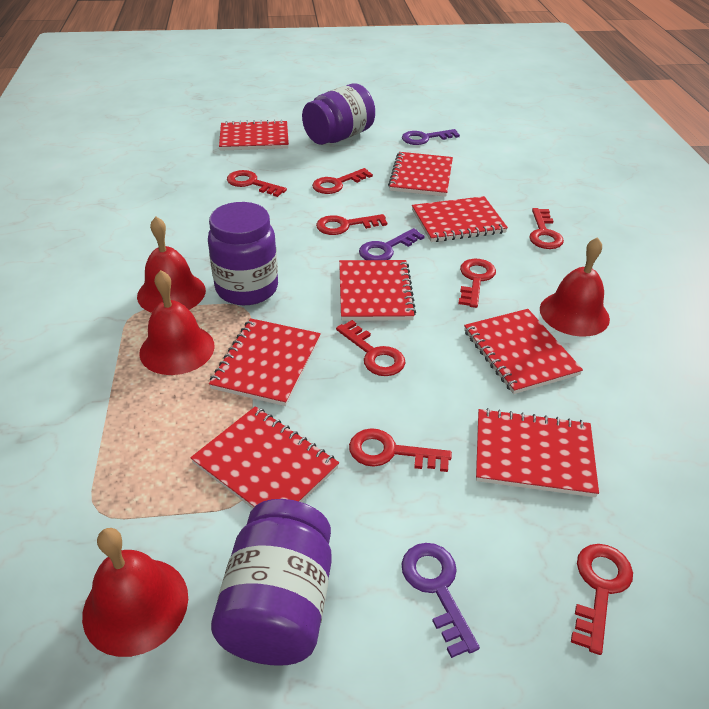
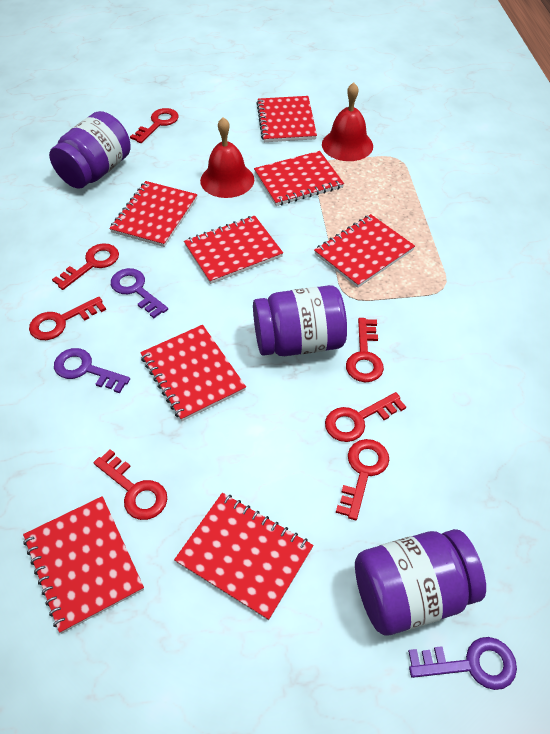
red bell: [82,528,188,657] [137,217,206,313] [139,270,214,375] [540,237,610,337] = 4 -> [200,117,254,198] [322,82,373,161] = 2
red key: [227,170,287,197] [312,168,373,194] [316,214,387,235] [336,320,405,376] [349,428,452,472] [458,259,496,308] [529,208,564,249] [571,544,633,655] = 8 -> [29,297,106,340] [52,243,119,290] [93,449,167,520] [130,108,179,143] [325,392,406,442] [336,439,389,520] [346,318,384,382] = 7

